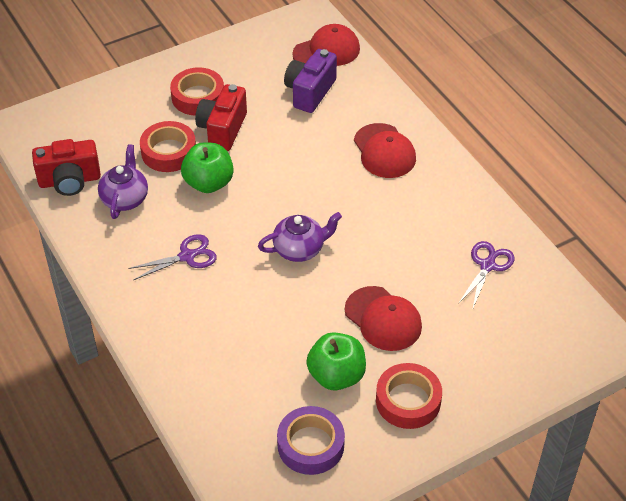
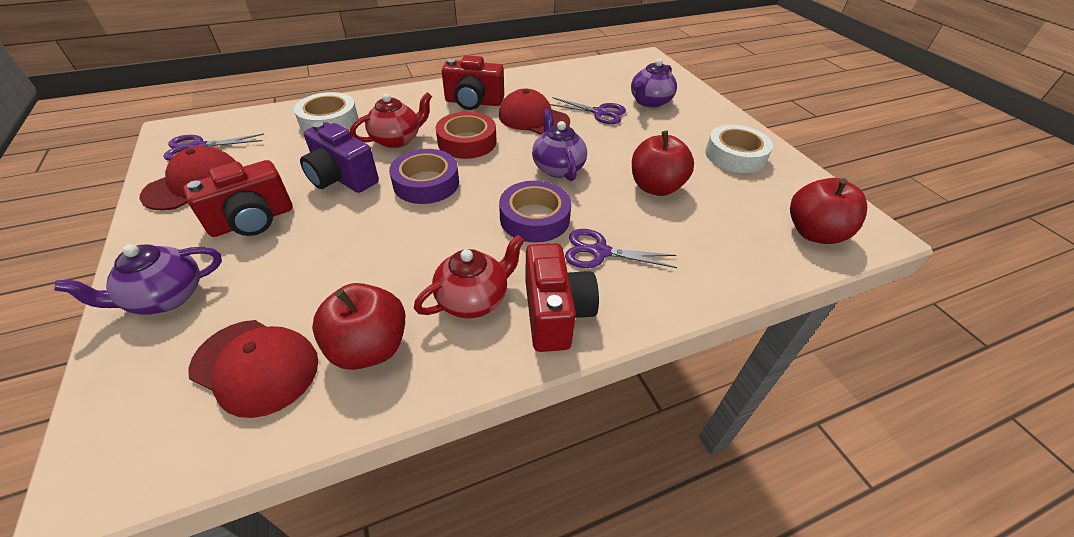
green apple: [181,143,234,193] [306,332,366,391] = 2 -> none = 0
purple scissors: [128,234,217,280] [458,241,514,308] = 2 -> [164,134,264,161] [550,97,626,124] [565,229,677,268] = 3
purple tape: [277,406,345,475] = 1 -> [389,149,459,204] [499,181,571,243] = 2
purple teapot: [98,144,148,219] [258,212,342,262] = 2 -> [54,244,222,315] [532,109,587,181] [631,59,677,108] = 3
red apple: none = 0 -> [312,283,405,370] [632,131,694,196] [790,178,867,244] = 3
red camera: [32,139,101,196] [195,84,247,151] = 2 -> [183,160,293,237] [442,55,504,110] [525,243,599,352] = 3
red tape: [140,121,196,172] [170,67,224,116] [376,363,442,429] = 3 -> [435,112,496,159] = 1
red teapot: none = 0 -> [350,92,432,148] [414,235,525,318] = 2
white tape: none = 0 -> [294,92,358,132] [705,125,773,173] = 2

